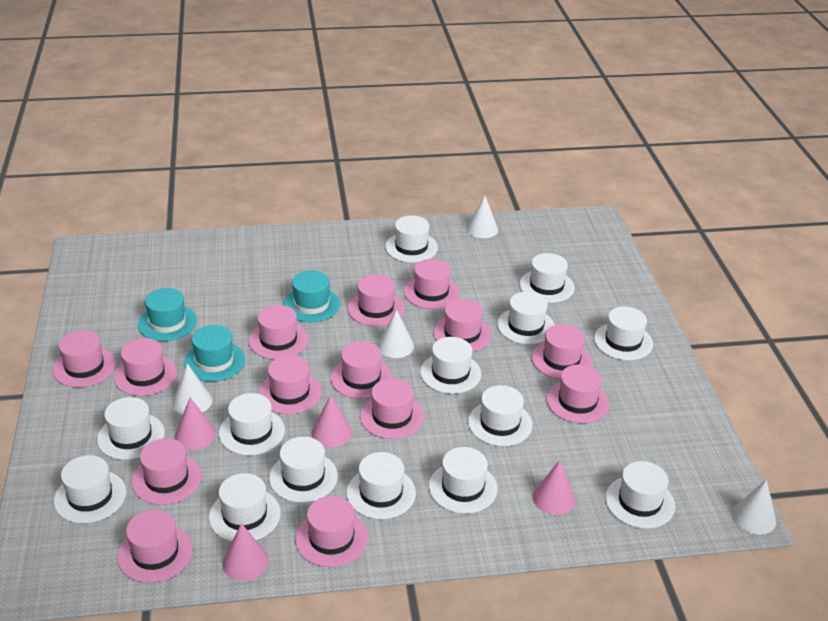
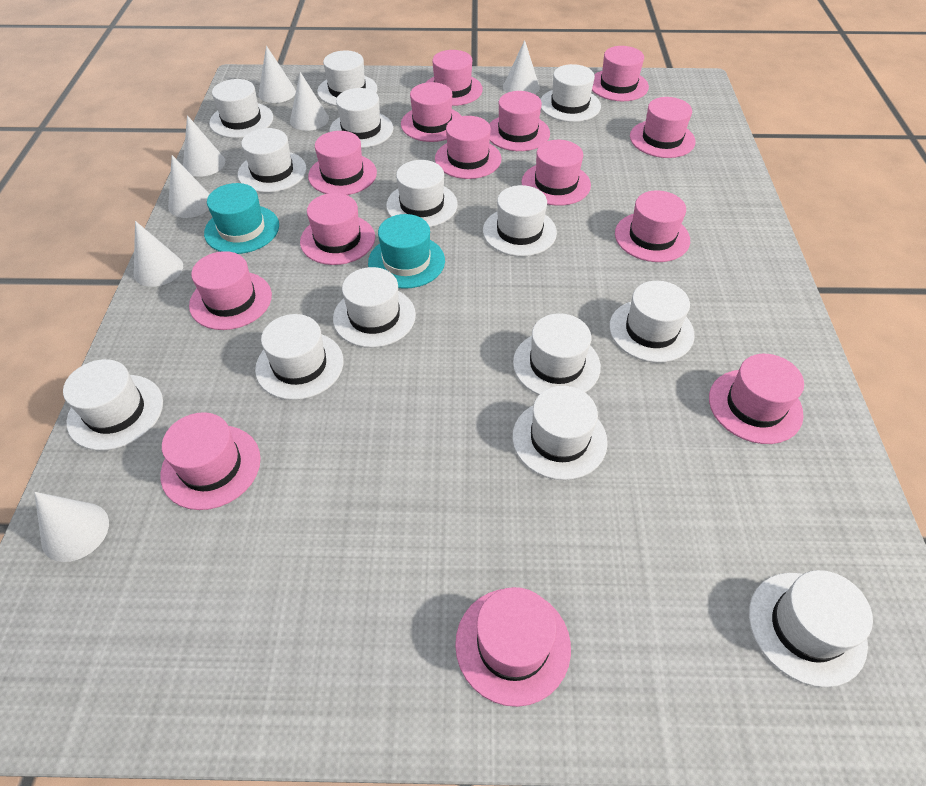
pink cone: [175,397,216,450] [222,523,269,581] [311,395,352,447] [533,460,575,515] = 4 -> none = 0
turquoise hat: [138,288,197,341] [184,325,245,382] [283,271,340,322] = 3 -> [204,183,279,254] [368,214,445,289] = 2
white cone: [172,364,212,414] [377,309,414,358] [467,196,498,238] [732,479,776,535] = 4 -> [34,492,109,562] [134,221,183,287] [168,155,209,218] [183,115,225,177] [258,46,296,103] [290,72,329,131] [503,40,540,94] = 7

